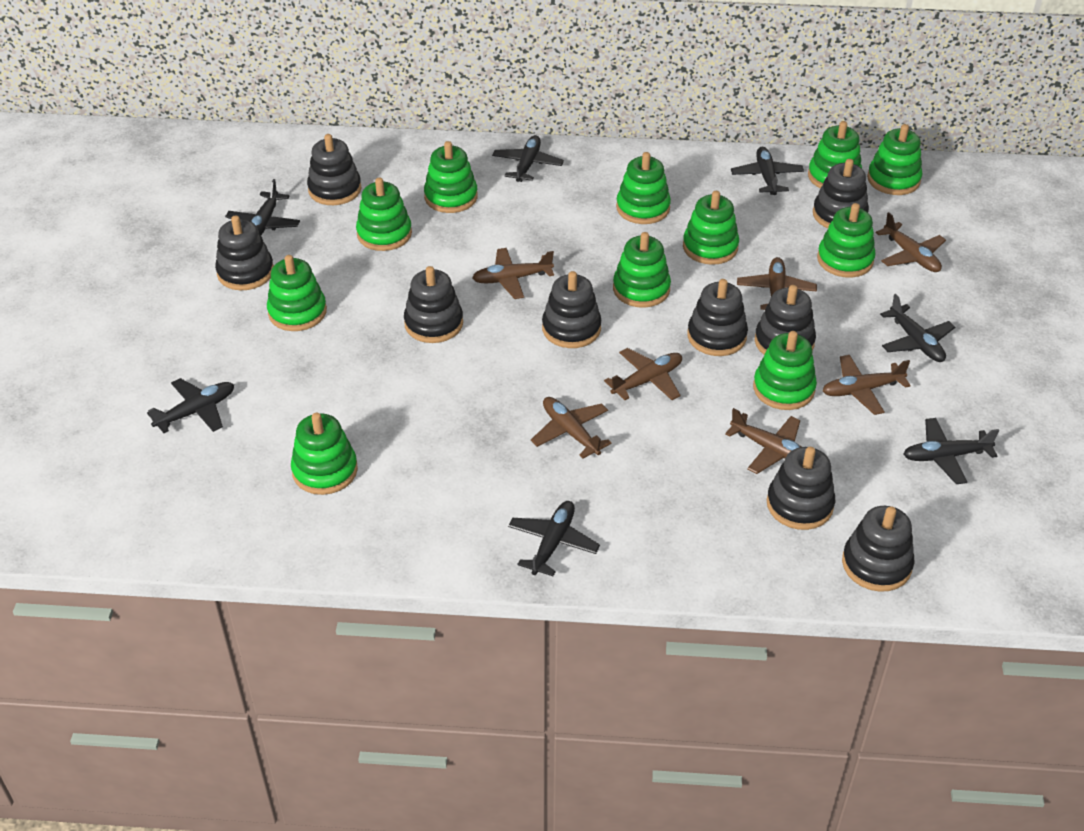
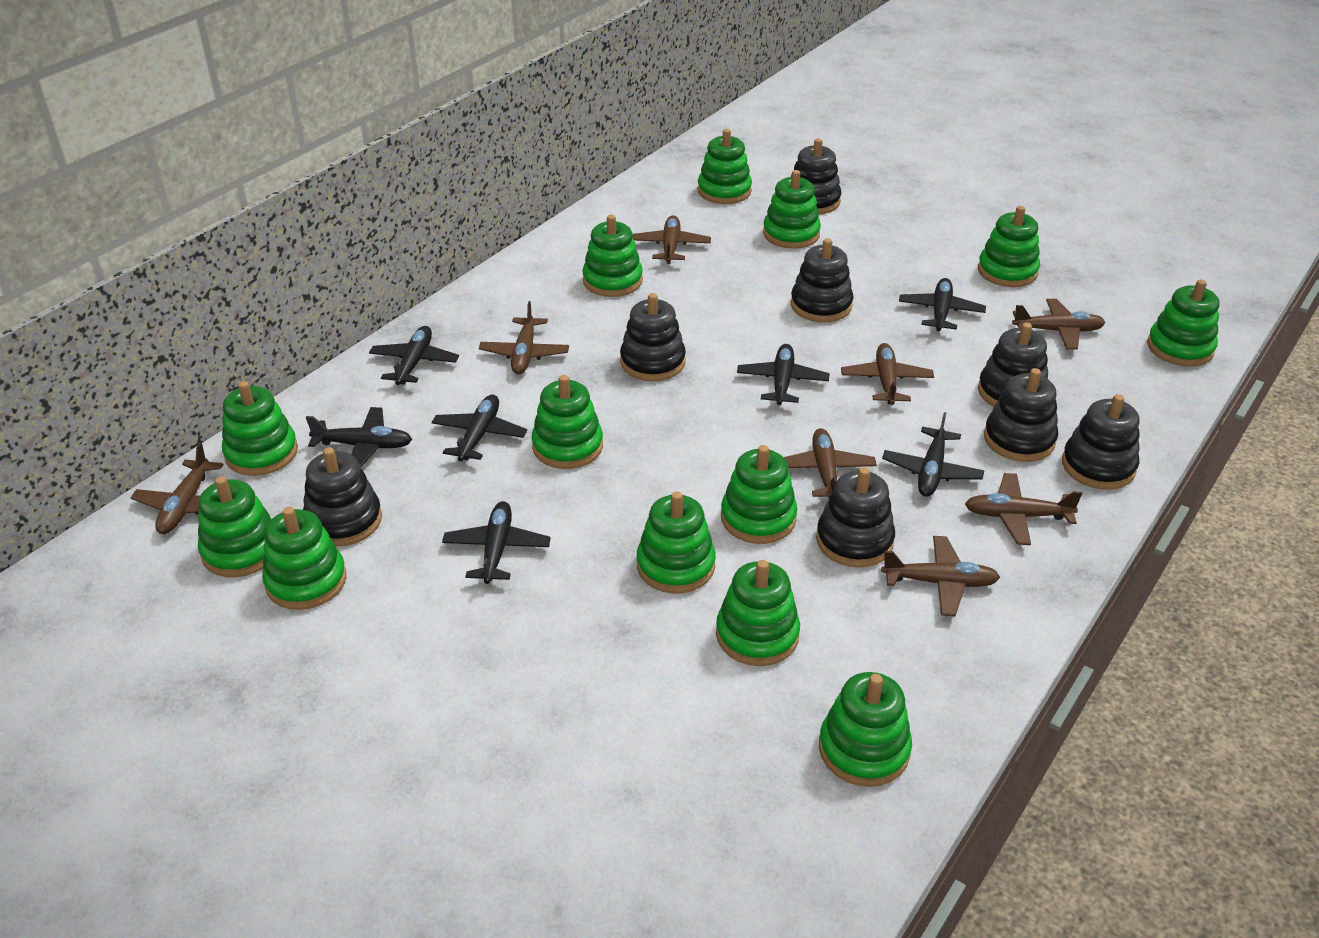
black stacking toy: [215,215,274,290] [307,134,361,205] [404,266,463,343] [542,271,601,348] [687,279,748,356] [755,285,816,355] [767,447,835,530] [813,159,869,228] [842,506,914,592] = 9 -> [303,447,382,547] [620,293,686,381] [791,138,841,214] [791,238,854,322] [816,467,895,568] [978,322,1048,407] [984,368,1058,462] [1062,394,1140,490] = 8
brown plane: [472,248,554,299] [531,397,612,459] [604,348,682,400] [725,408,802,474] [737,257,817,310] [822,355,911,415] [876,212,946,272] = 7 -> [131,443,223,534] [479,301,569,374] [632,215,711,264] [784,428,877,497] [841,343,934,405] [881,536,1000,616] [965,473,1082,545] [1012,299,1106,350] = 8
green stacking toy: [267,255,327,331] [291,413,358,495] [356,178,412,251] [424,141,478,213] [613,232,671,308] [616,152,671,224] [683,191,739,265] [753,331,817,410] [808,121,862,188] [817,203,876,278] [867,124,922,195] = 11 -> [198,476,272,577] [222,381,298,476] [262,507,346,610] [531,375,603,469] [582,215,643,297] [637,492,716,593] [698,129,752,204] [716,560,800,666] [721,445,797,544] [763,170,821,249] [819,672,912,787] [978,206,1040,287] [1147,280,1219,367] = 13

